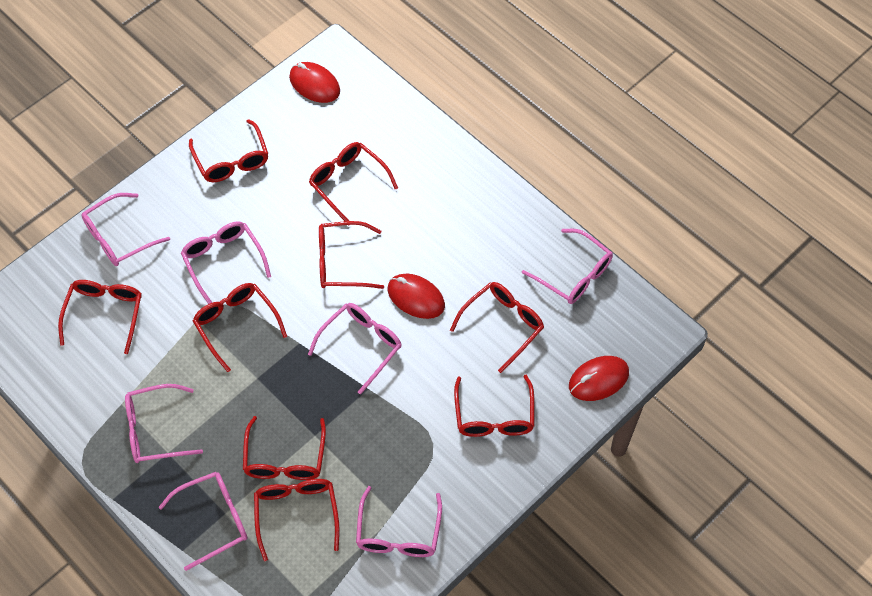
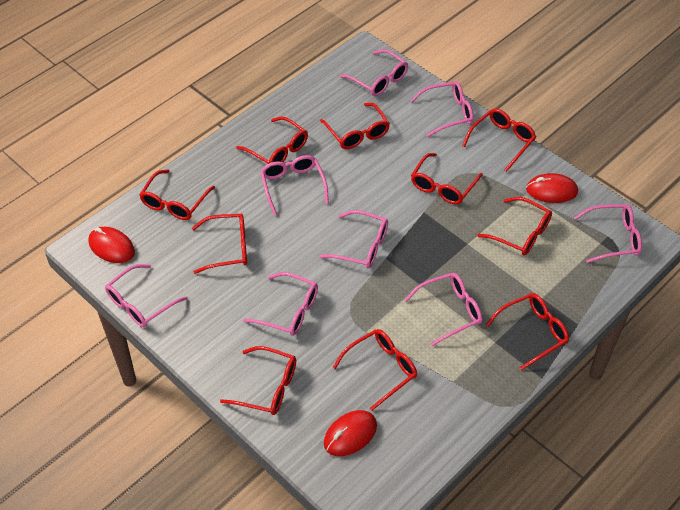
pink glasses: [81,193,170,266] [125,384,203,463] [158,472,248,571] [181,221,271,304] [308,303,402,394] [356,486,442,557] [522,229,613,304] = 7 -> [105,264,187,327] [243,272,318,336] [260,155,329,216] [319,210,388,268] [340,49,408,96] [404,273,482,346] [410,81,474,137] [574,204,642,263] = 8
red glasses: [58,280,142,354] [189,119,268,182] [193,283,287,372] [243,416,326,480] [254,479,340,561] [309,142,398,226] [319,221,384,289] [450,282,544,373] [454,375,535,437] = 9 -> [139,170,215,220] [192,214,247,274] [220,346,296,415] [236,117,308,164] [320,103,390,149] [333,329,417,411] [411,153,483,204] [462,109,536,172] [477,197,552,255] [486,293,569,370] = 10

